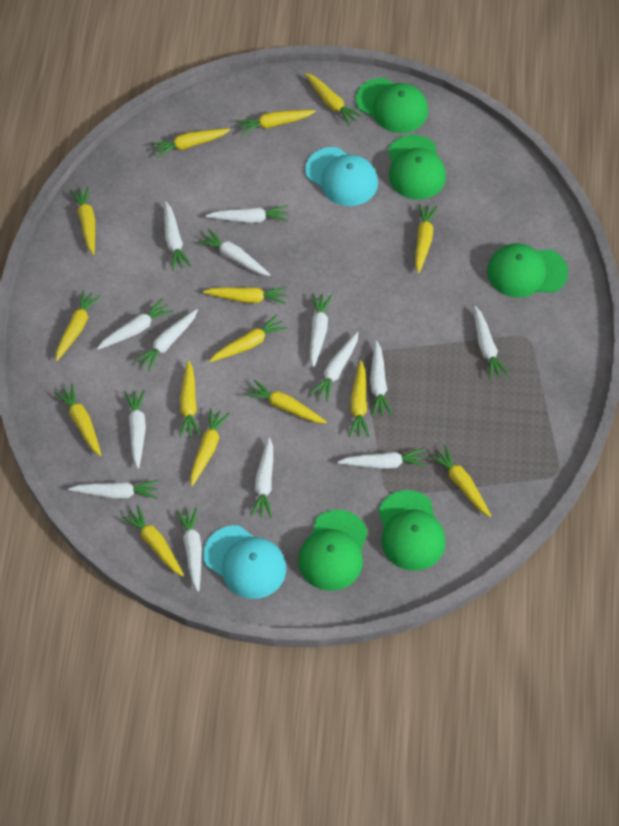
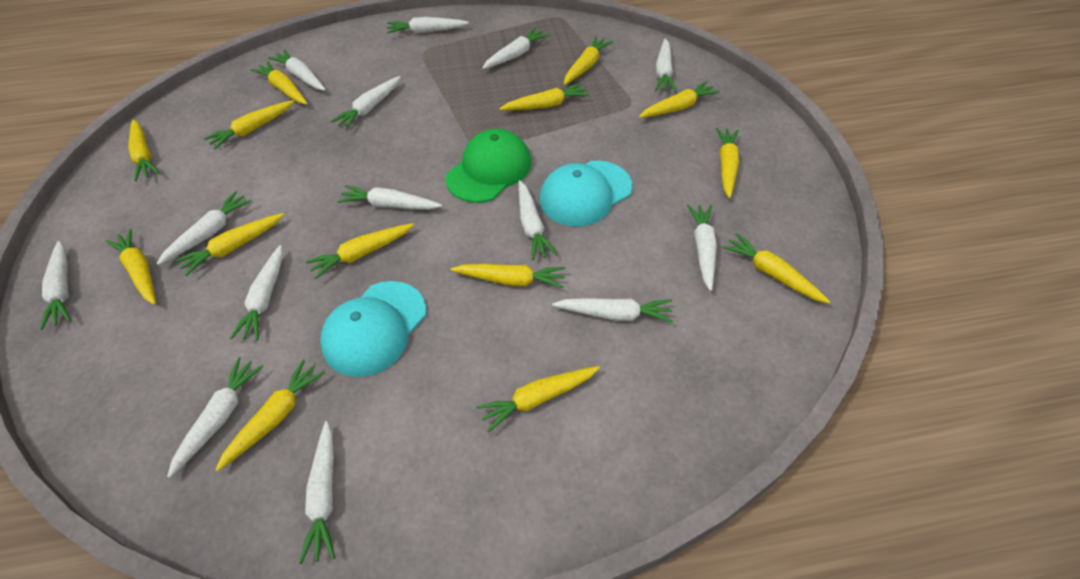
green cap: [298,510,368,591] [356,78,428,133] [378,490,446,571] [388,135,446,200] [487,243,568,298] = 5 -> [445,129,531,203] = 1
yellow carrot: [54,384,101,456] [56,290,101,361] [70,186,95,255] [121,505,184,577] [151,129,230,158] [180,360,200,438] [190,408,229,486] [203,287,287,304] [209,314,287,362] [237,110,316,135] [245,380,327,423] [305,73,363,126] [349,361,369,438] [415,204,438,273] [429,445,491,517] = 15 -> [106,229,156,305] [128,119,159,181] [175,213,284,276] [204,100,294,150] [215,359,325,471] [251,61,308,104] [306,223,414,279] [451,264,565,289] [476,366,600,432] [499,83,589,110] [564,36,613,85] [639,81,720,118] [716,128,739,198] [722,233,831,303] = 14

